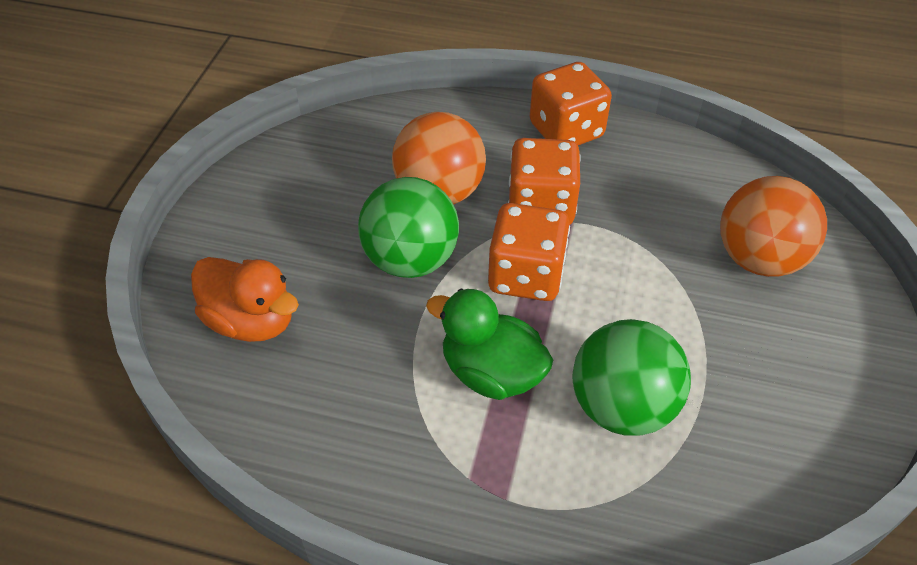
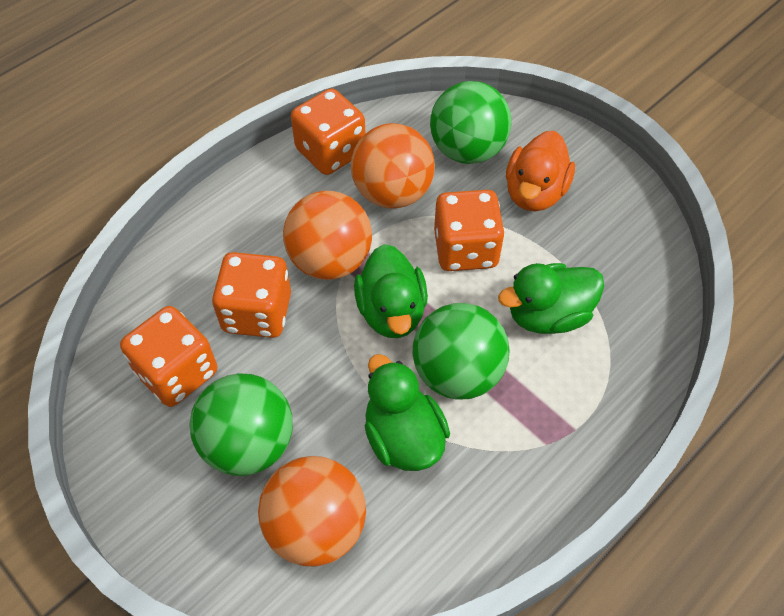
green ball: [358,177,459,278] [572,319,691,436] = 2 -> [189,374,293,476] [412,303,510,400] [430,81,512,164] = 3
green duck: [426,289,553,400] = 1 -> [354,244,428,338] [365,354,450,471] [498,263,604,334] = 3
orange ball: [392,112,486,205] [720,176,827,277] = 2 -> [258,456,366,566] [283,191,372,280] [351,123,435,208] = 3
orange dice: [488,203,570,301] [508,138,581,225] [530,62,612,145] = 3 -> [120,306,217,407] [212,252,291,338] [291,88,365,175] [434,190,505,271] = 4

